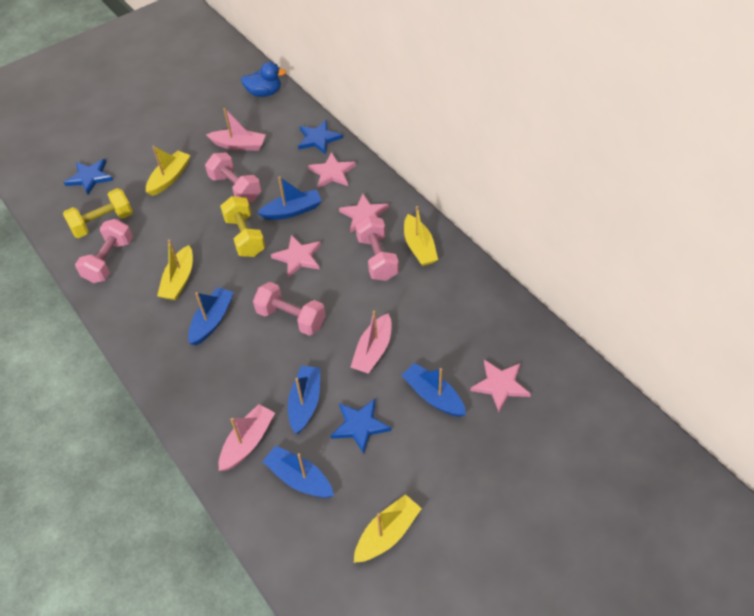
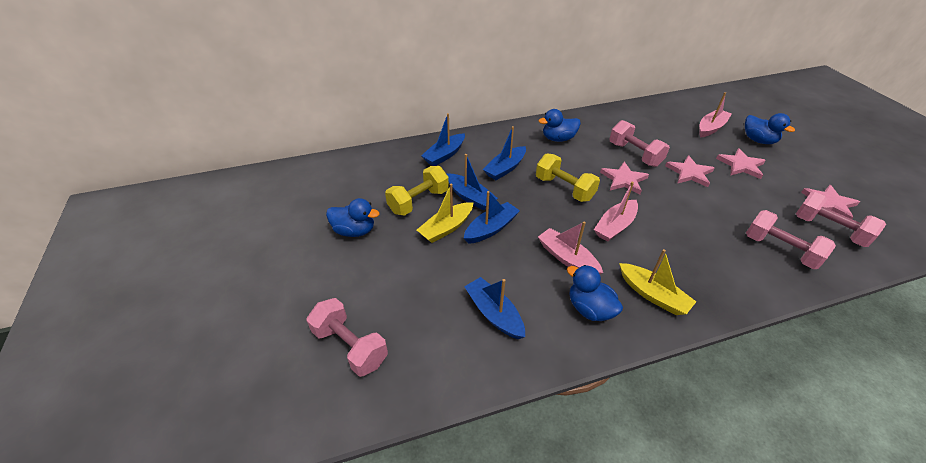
blue duck: [241,62,286,97] = 1 -> [326,198,380,237] [538,109,581,142] [567,265,623,321] [745,113,795,144] = 4
blue star: [64,159,113,195] [298,120,343,155] [331,399,392,454] = 3 -> none = 0
yellow boat: [146,146,191,196] [157,240,193,300] [354,494,422,563] [404,206,438,266] = 4 -> [417,184,474,243] [619,249,696,315] = 2

